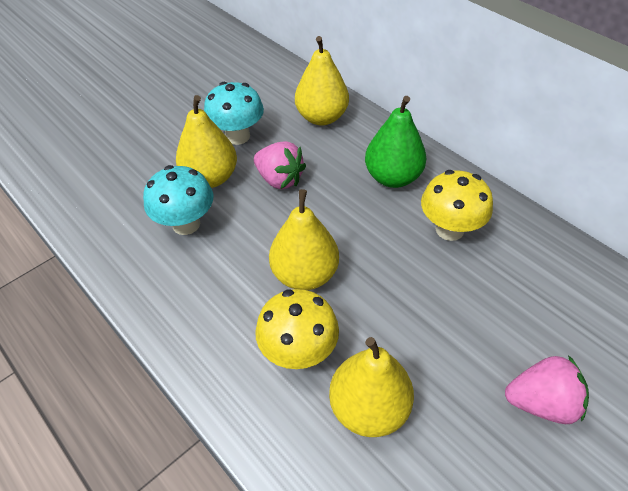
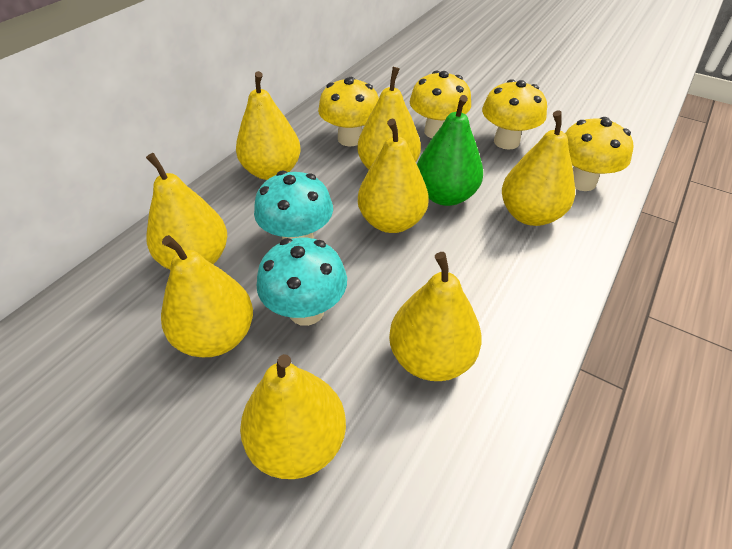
pink strawberry: [254,141,306,189] [505,355,589,424] = 2 -> none = 0
yellow mushroom: [255,289,339,369] [421,170,493,241] = 2 -> [318,77,379,147] [410,71,471,138] [482,79,547,150] [565,117,634,191] = 4
yellow pear: [176,95,237,188] [269,189,339,290] [295,36,349,126] [329,337,414,437] = 4 -> [146,153,227,270] [161,235,253,357] [236,71,301,180] [240,354,346,479] [358,67,421,169] [358,119,429,233] [389,252,482,381] [502,111,575,226] = 8

